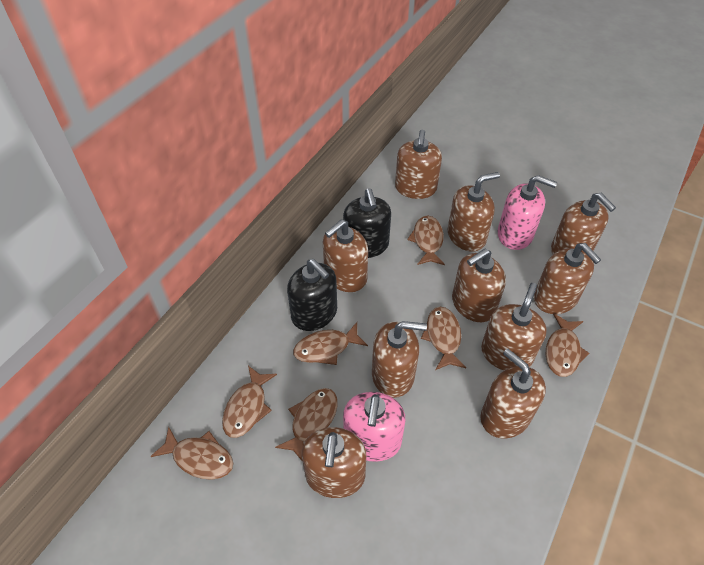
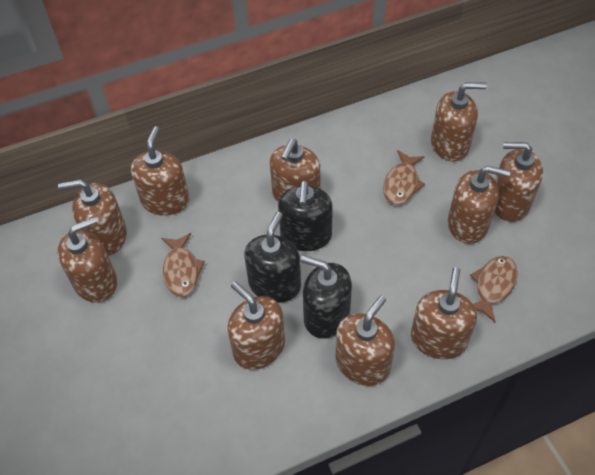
black soap dispenser: [287,259,337,331] [343,188,391,258] = 2 -> [244,212,301,303] [278,181,333,251] [301,255,352,339] = 3
brown fish: [150,427,233,480] [222,366,277,438] [275,388,338,462] [293,322,368,365] [407,215,445,265] [421,307,466,370] [546,314,589,377] = 7 -> [161,233,205,297] [383,150,425,205] [470,256,518,323] = 3
pink soap dispenser: [343,392,405,462] [498,175,557,250] = 2 -> none = 0

